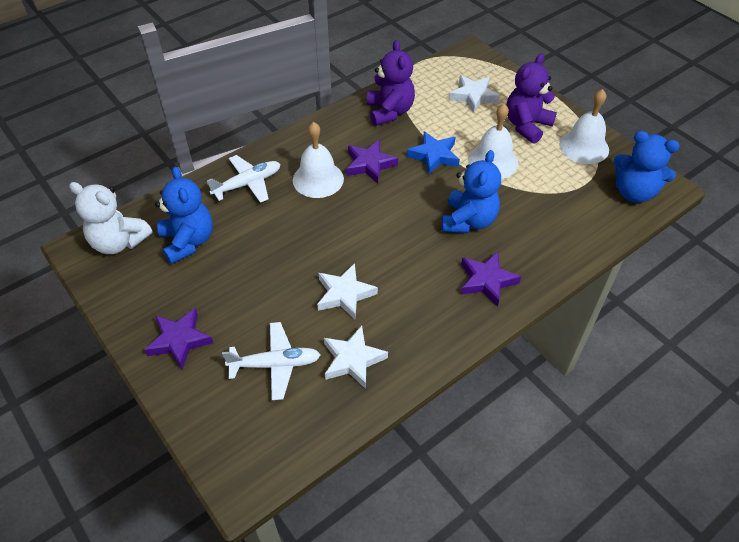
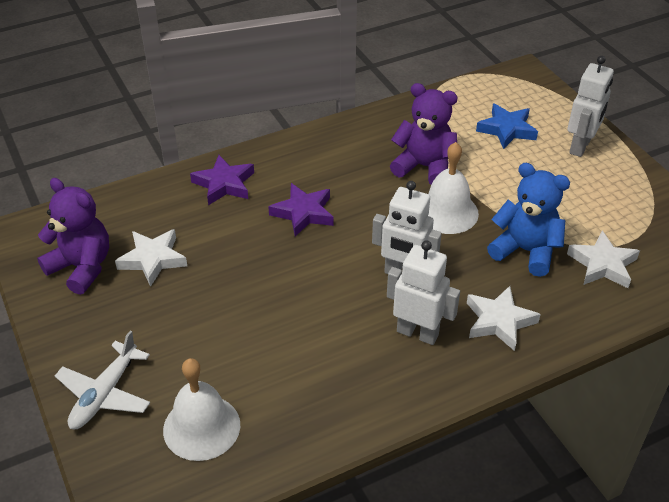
blue teddy bear: [155,167,213,264] [442,150,501,233] [613,131,680,203] = 3 -> [487,163,570,277] = 1
purple star: [144,308,213,369] [346,140,398,184] [461,251,521,307] = 3 -> [190,155,254,205] [268,183,333,236] = 2
white bell: [293,122,344,198] [468,104,518,179] [559,89,609,164] = 3 -> [163,358,240,461] [428,142,479,234] = 2
white plane: [207,155,280,203] [222,322,321,400] = 2 -> [55,331,150,429] = 1
white robot: none = 0 -> [372,181,442,274] [387,240,460,345] [567,56,614,157] = 3
white teddy bear: [69,182,153,254] = 1 -> none = 0

